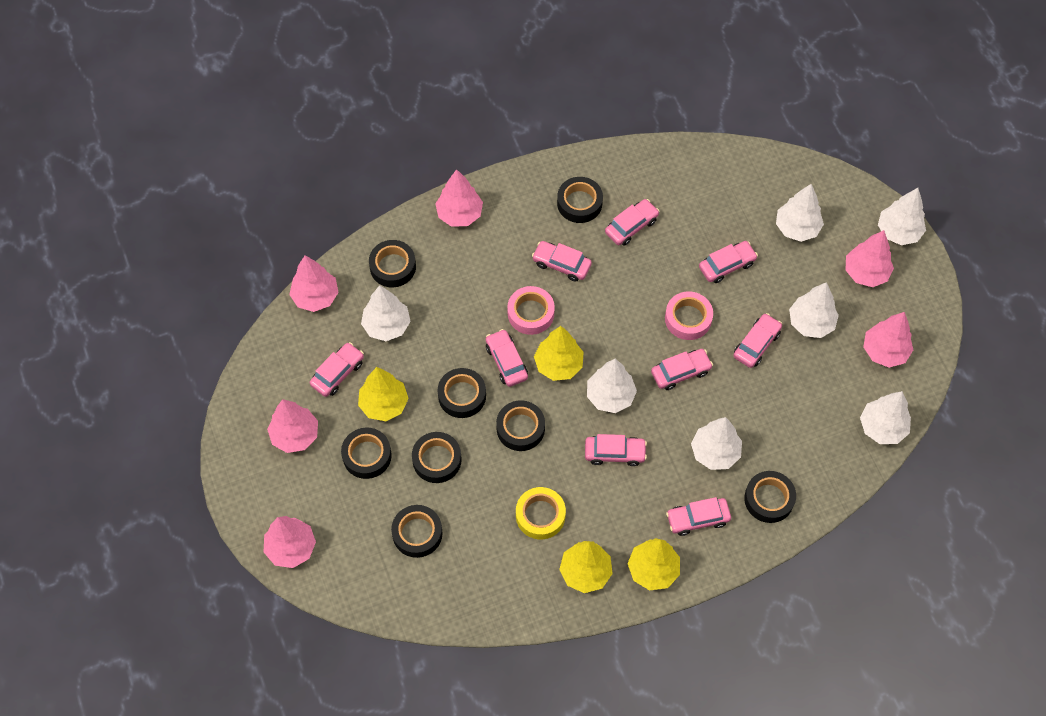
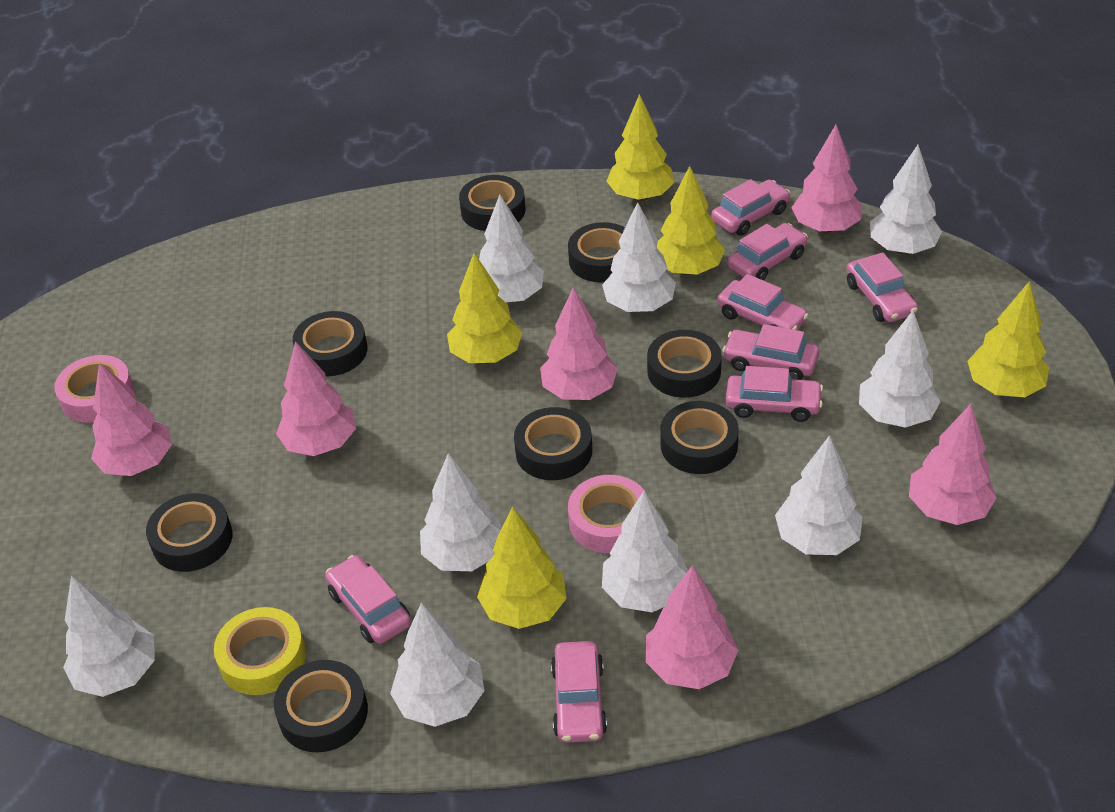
pink car: [310,342,364,397] [486,329,528,387] [532,241,592,282] [585,434,647,466] [605,199,659,246] [651,349,713,390] [666,497,731,536] [699,241,758,283] [733,313,782,368] = 9 -> [326,555,411,644] [551,641,607,743] [711,179,790,235] [717,274,809,330] [722,324,819,380] [725,366,823,422] [727,223,808,280] [846,252,918,322] = 8
white tree: [361,285,411,341] [587,359,637,413] [691,417,742,470] [776,184,824,242] [789,282,839,338] [860,391,911,444] [878,188,926,245] = 7 -> [63,575,155,697] [390,602,484,727] [420,453,502,571] [479,195,544,303] [602,202,676,312] [602,491,688,612] [775,435,863,555] [859,311,941,428] [870,145,942,254] = 9
yellow tree: [358,367,409,421] [534,326,584,381] [559,541,613,593] [628,538,680,590] = 4 -> [447,253,522,363] [477,507,567,629] [606,94,674,201] [656,166,725,275] [967,281,1049,397] = 5

